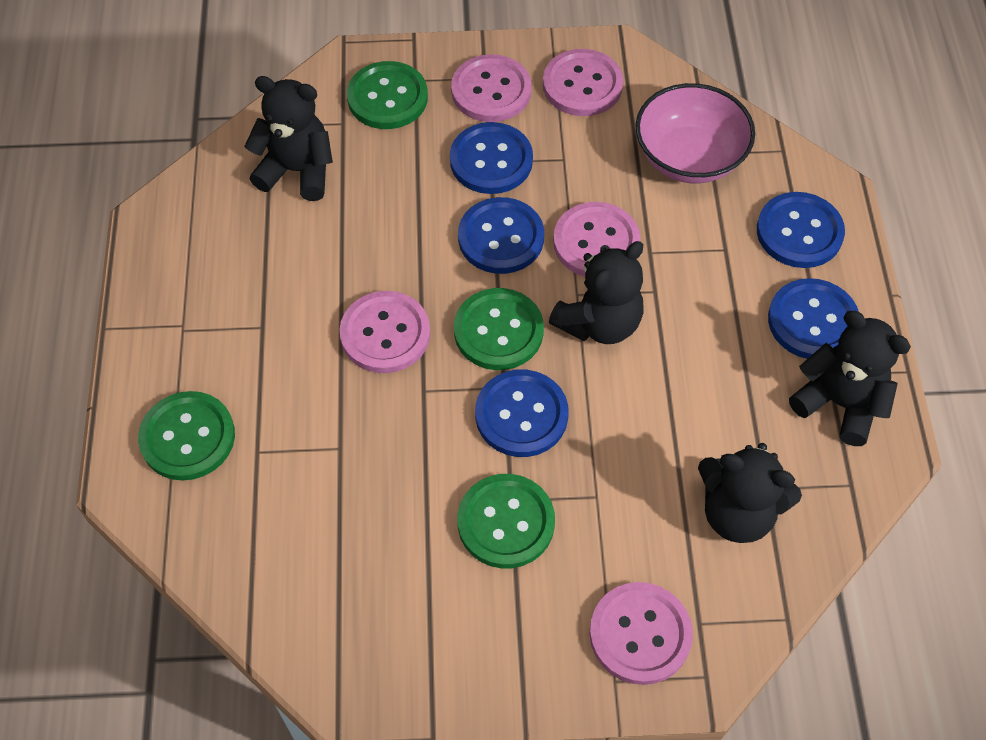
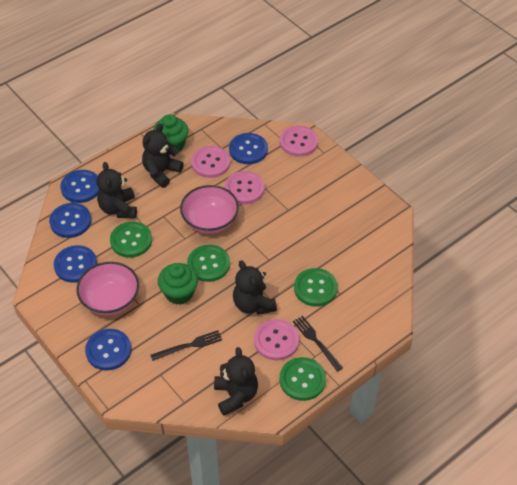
black fork: none = 0 -> [151,330,222,361] [293,316,343,372] = 2
green cupcake: none = 0 -> [153,114,189,152] [158,263,198,305] = 2
pink bowl: [635,83,755,183] = 1 -> [76,262,139,315] [180,185,239,234] = 2
pink button: [339,291,430,373] [451,54,532,122] [543,49,623,116] [553,202,640,277] [589,582,693,685] = 5 -> [191,146,230,178] [224,171,265,204] [254,319,299,361] [280,125,318,157] = 4

